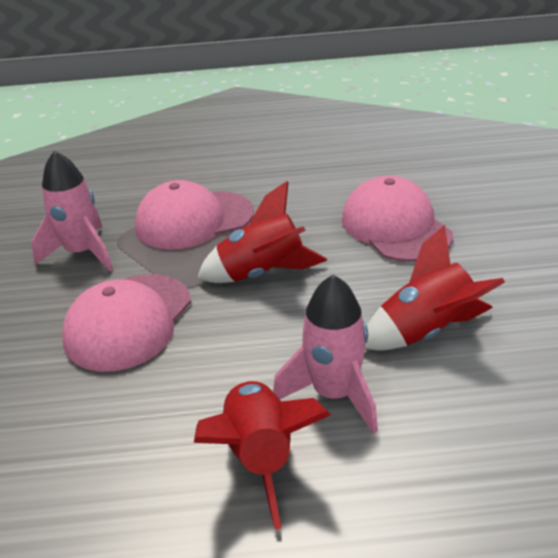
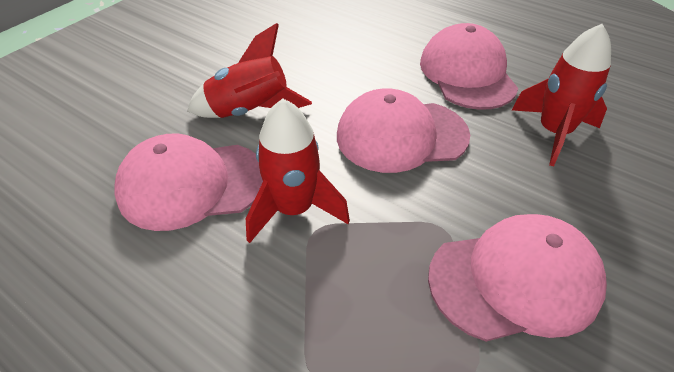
pink cap: [62,274,191,372] [135,180,254,250] [342,176,453,262] = 3 -> [115,134,263,231] [337,89,470,173] [420,23,518,110] [428,214,607,342] = 4
pink rocket: [31,151,113,271] [273,275,378,434] = 2 -> none = 0

